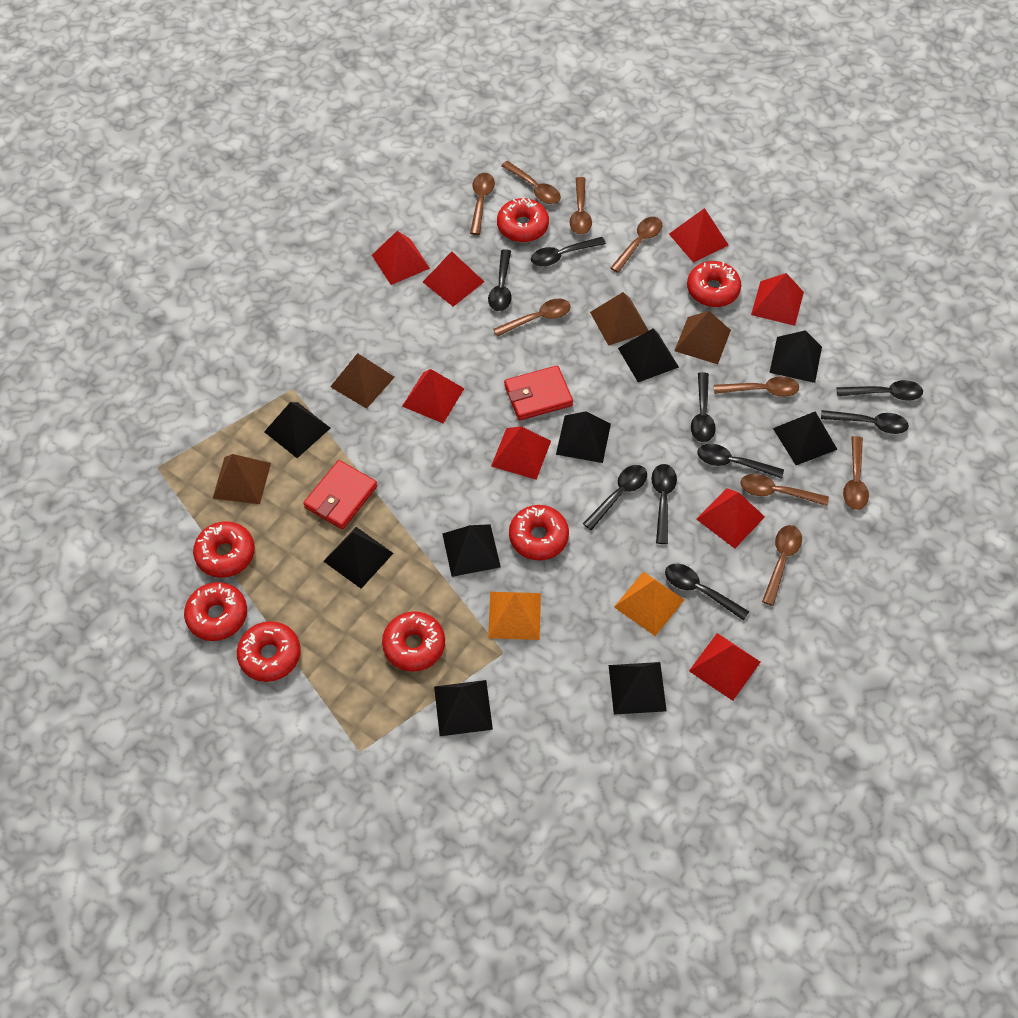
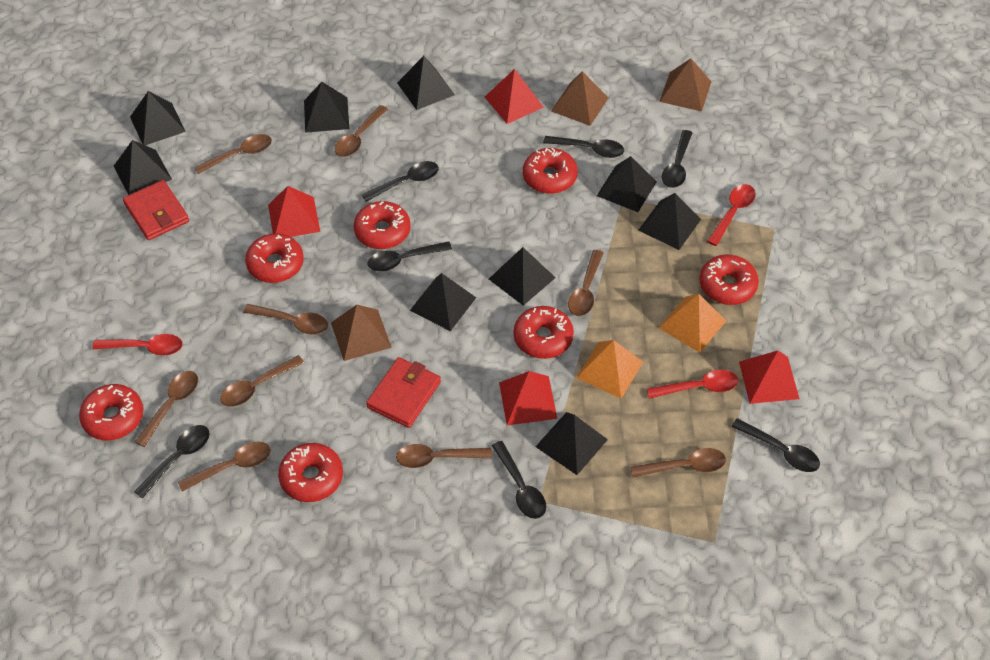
black spoon: [488,249,511,311] [531,237,606,267] [583,465,647,530] [651,464,677,544] [665,564,749,621] [691,372,716,442] [697,444,784,479] [821,410,909,434] [837,380,923,401] = 9 -> [134,425,210,499] [362,161,439,202] [367,241,452,271] [492,441,546,519] [543,136,624,158] [662,130,692,188] [731,418,820,472] = 7
brown pyramid: [213,454,271,504] [330,353,395,409] [590,292,649,346] [674,311,731,364] = 4 -> [331,305,392,361] [551,71,609,126] [659,58,711,112] = 3
red pyramid: [372,231,430,285] [402,369,465,423] [423,251,484,307] [491,426,551,480] [669,208,729,263] [689,633,760,701] [696,488,765,549] [751,273,804,326] = 8 -> [268,186,320,237] [485,69,544,124] [499,371,557,425] [739,351,799,404] = 4
red spoon: none = 0 -> [92,334,183,356] [647,370,738,399] [707,184,756,246] = 3

